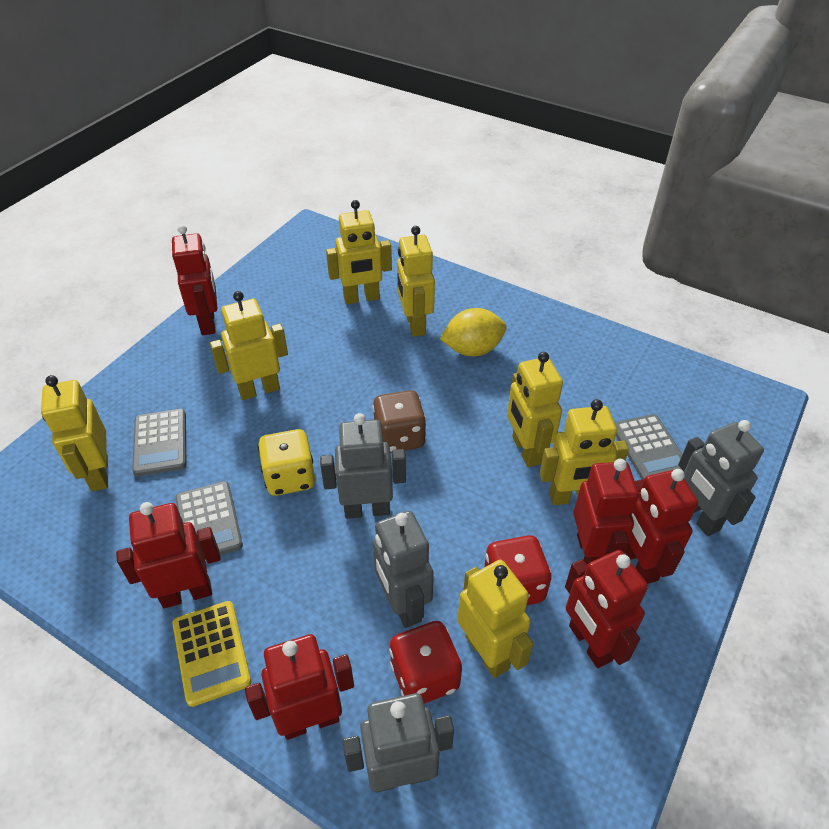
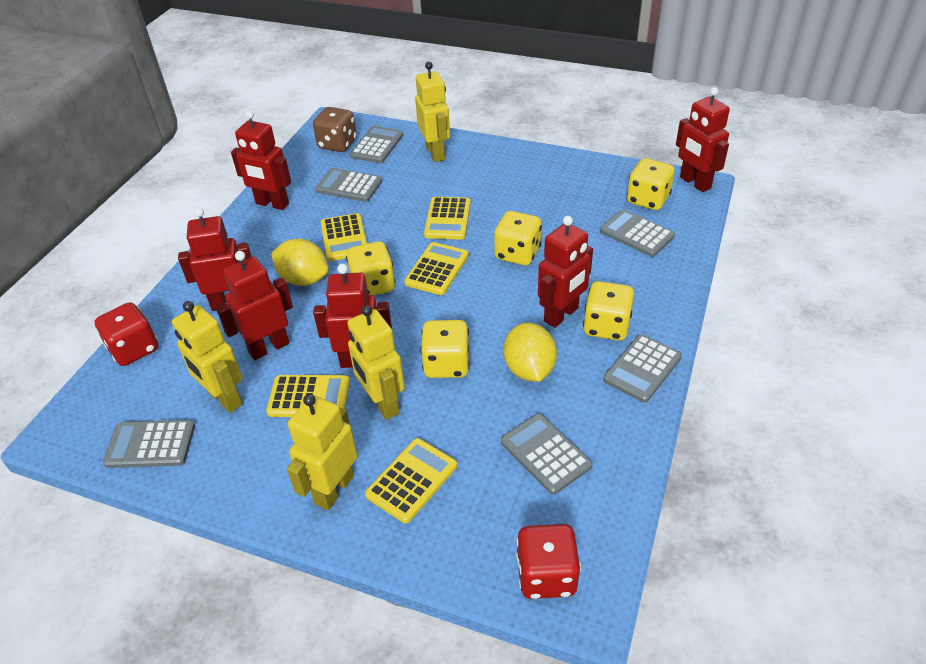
grey calculator: [132,409,186,476] [175,481,243,555] [614,414,684,481] = 3 -> [103,420,195,468] [315,168,382,202] [350,126,403,163] [501,414,592,495] [600,209,675,257] [603,334,682,403] = 6
grey robot: [320,413,406,519] [342,693,454,792] [373,511,434,628] [678,420,764,536] = 4 -> none = 0
yellow calculator: [172,601,251,707] = 1 -> [266,375,350,417] [321,213,367,261] [365,438,457,523] [404,242,469,295] [424,197,471,240] = 5
yellow dice: [258,429,315,496] = 1 -> [346,241,395,296] [420,320,470,378] [494,211,542,265] [583,281,634,341] [627,158,675,210] = 5
yellow lemon: [440,308,507,356] = 1 -> [271,239,329,286] [504,323,557,382] = 2
yellow robot: [41,375,108,491] [210,291,288,400] [326,200,392,304] [397,226,435,337] [457,560,534,678] [507,352,563,467] [540,399,629,505] = 7 -> [172,301,243,413] [287,394,358,510] [347,305,405,420] [415,62,450,162] = 4

